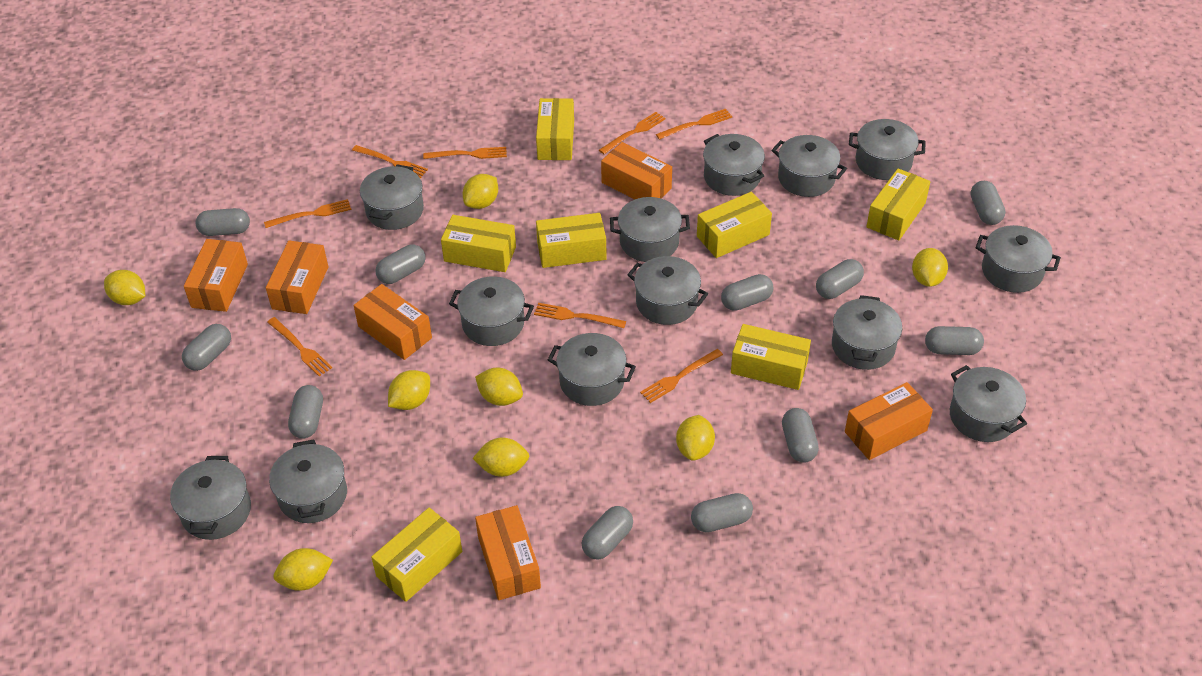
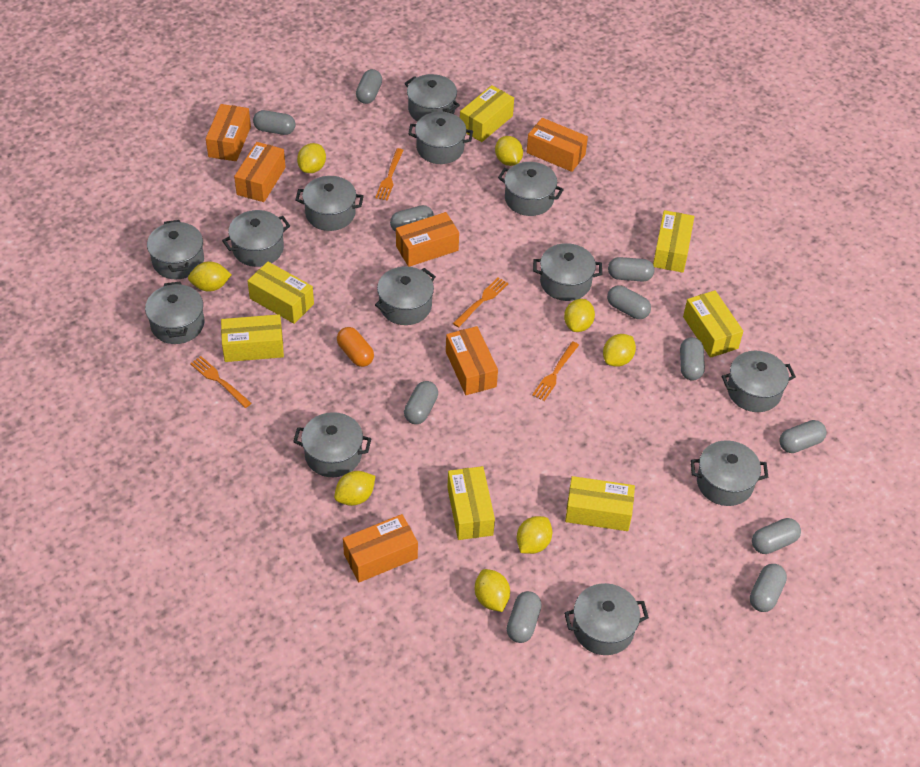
orange capsule: none = 0 -> [337,327,374,367] = 1
orange fork: [264,199,351,228] [267,317,332,376] [352,145,428,178] [423,147,507,159] [534,303,626,328] [599,112,666,154] [640,349,723,403] [656,109,732,140] = 8 -> [190,356,251,408] [375,148,404,200] [453,277,508,327] [532,341,579,401] = 4

